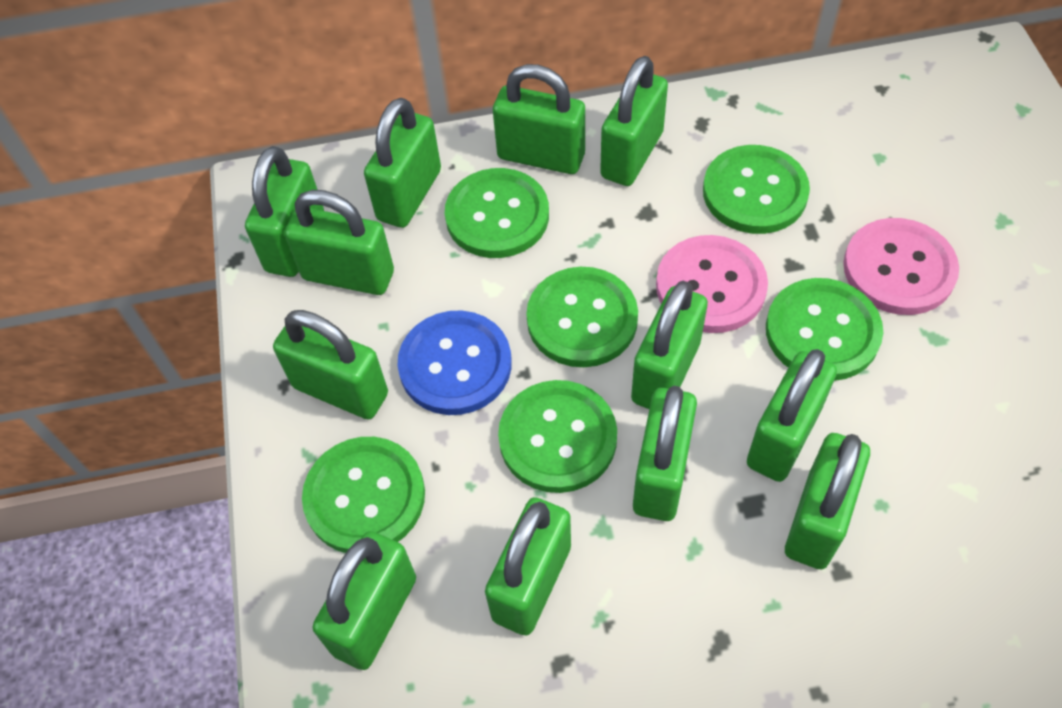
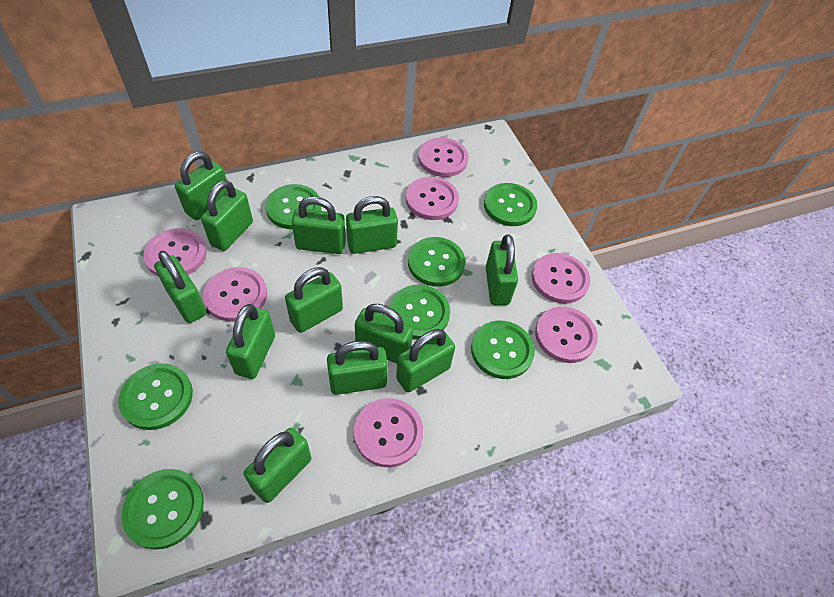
blue button: [397,310,512,415] = 1 -> none = 0
green button: [302,437,425,553] [445,168,549,258] [498,380,617,493] [526,267,638,367] [703,145,810,234] [766,278,883,381] = 6 -> [118,363,193,430] [121,469,204,550] [265,184,321,229] [390,285,450,339] [408,237,465,287] [471,321,535,379] [484,183,537,226] = 7
pink button: [656,235,768,333] [843,218,959,315] = 2 -> [143,228,207,276] [203,267,267,322] [354,398,423,467] [406,177,459,220] [418,138,469,177] [531,253,590,304] [535,307,598,363] = 7

